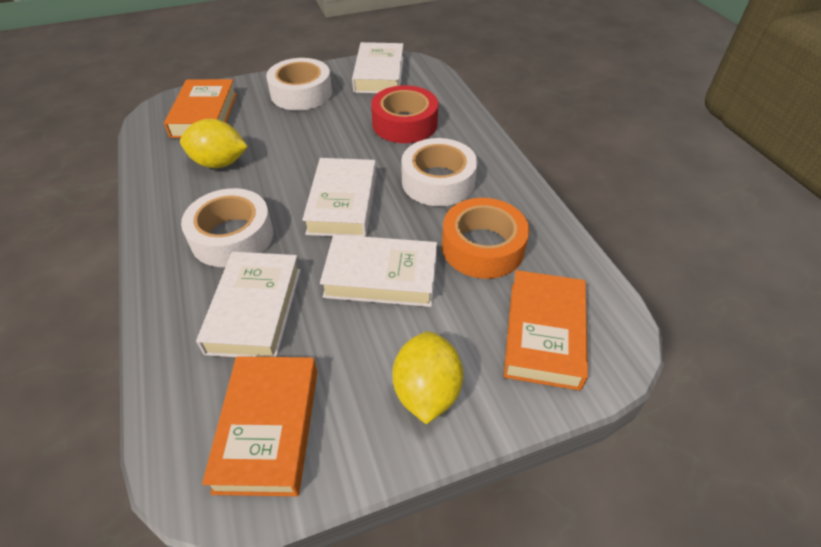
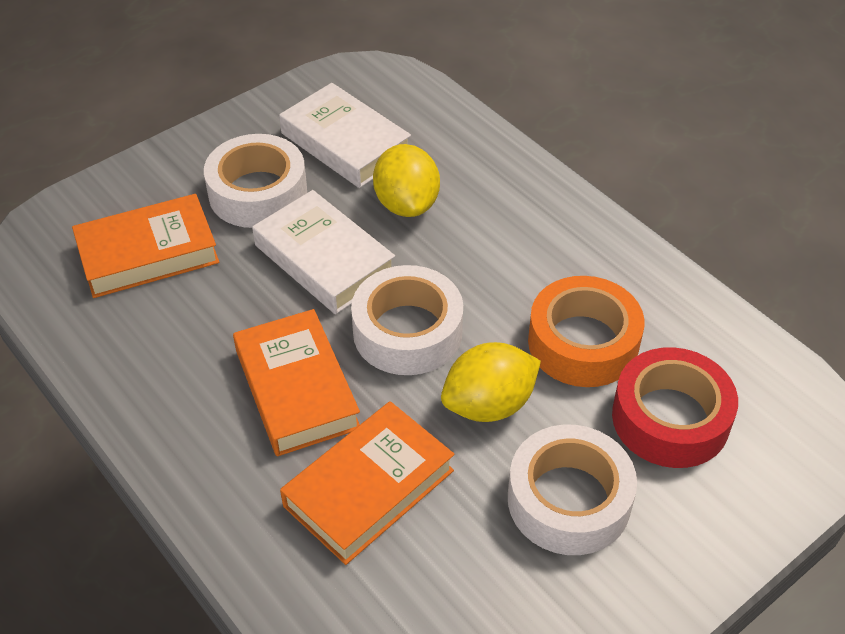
white book: [196,252,300,357] [302,158,376,237] [320,234,437,307] [352,42,404,93] = 4 -> [252,190,395,314] [279,83,411,188] = 2

